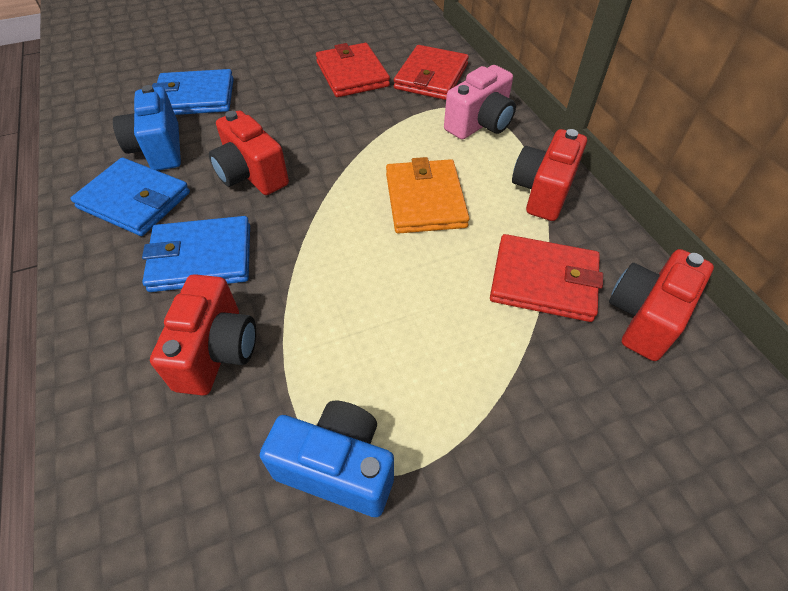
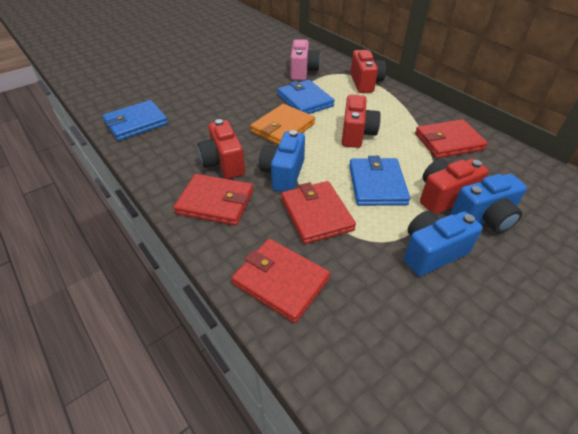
blue camera: [113,85,181,171] [260,401,394,517] = 2 -> [259,130,305,192] [404,211,483,276] [451,174,527,233] = 3
red wallet: [316,43,390,97] [394,45,469,100] [490,234,603,322] = 3 -> [174,174,254,226] [231,239,330,323] [281,181,356,244] [415,119,488,158] = 4

